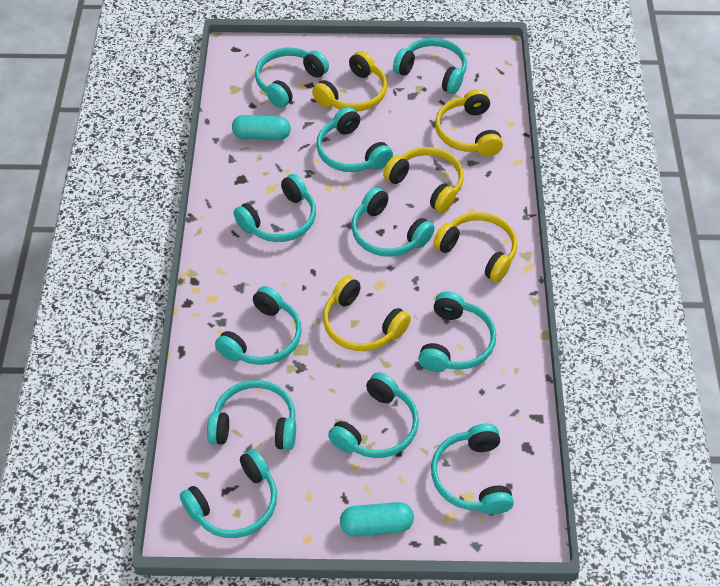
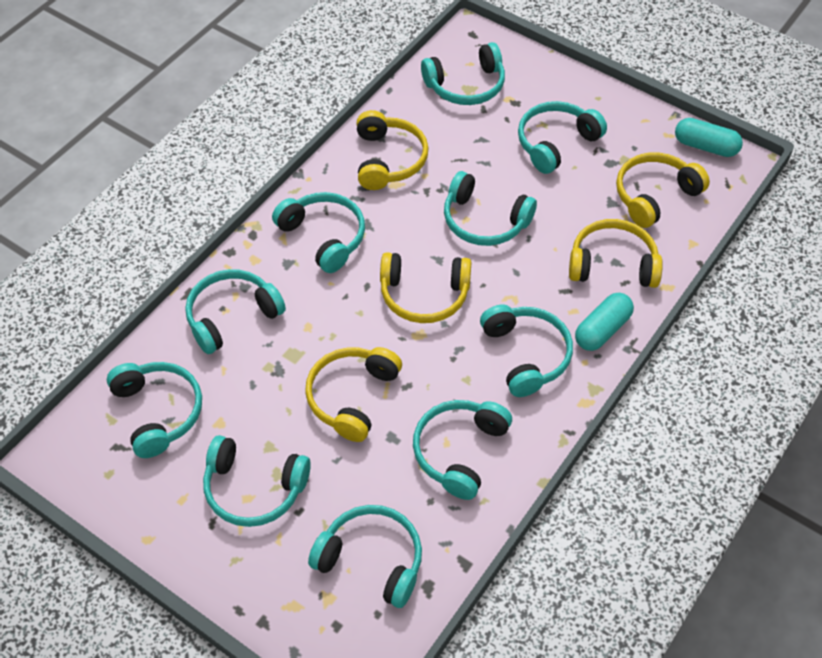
turquoise headphones: [180,449,277,538] [207,380,296,450] [215,286,302,365] [234,174,316,242] [255,47,329,108] [316,107,393,172] [328,372,419,458] [351,187,435,257] [393,38,467,94] [418,292,496,372] [431,423,514,515] = 11 -> [107,362,202,458] [185,269,286,354] [203,435,311,527] [272,192,365,273] [308,505,422,608] [413,400,512,500] [421,42,505,105] [444,171,537,246] [480,305,573,397] [518,101,607,174] = 10

